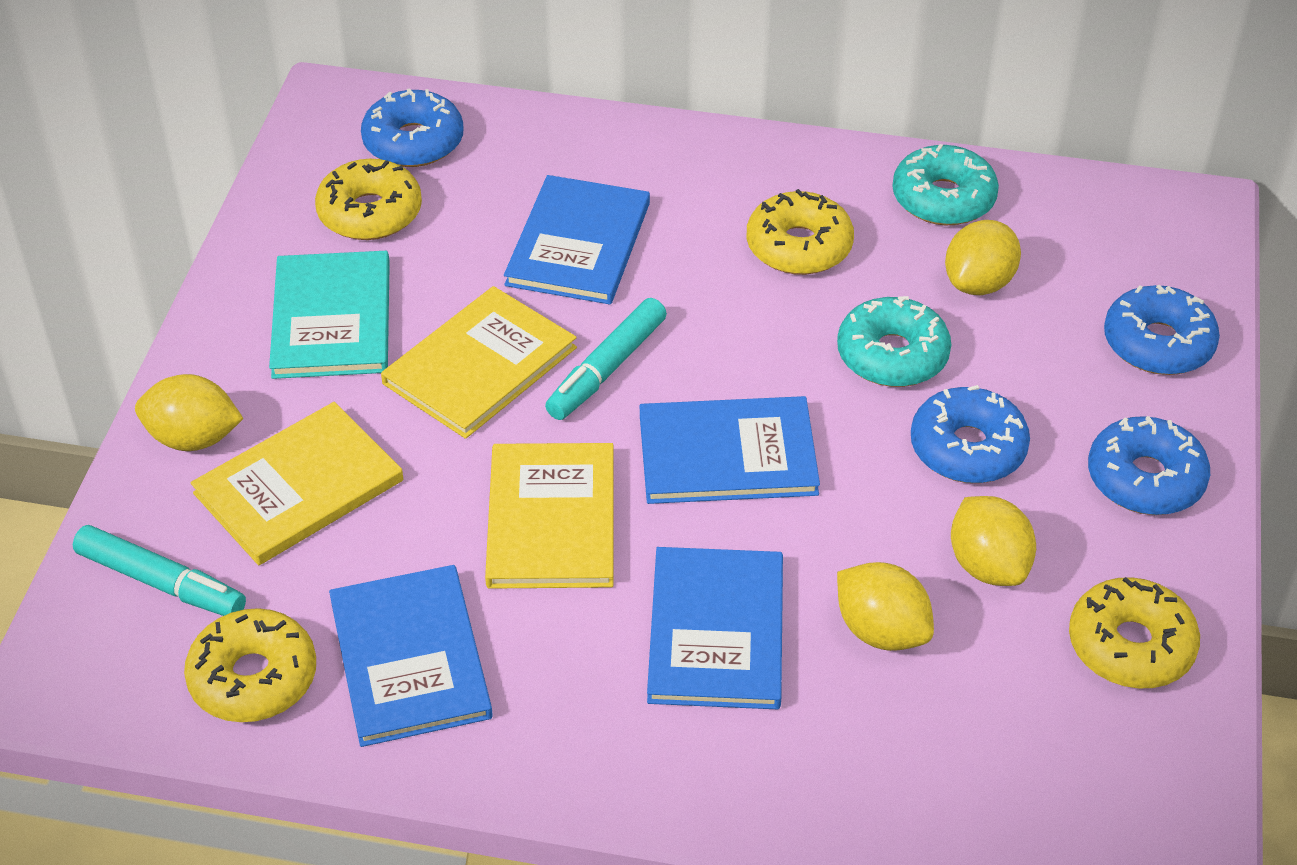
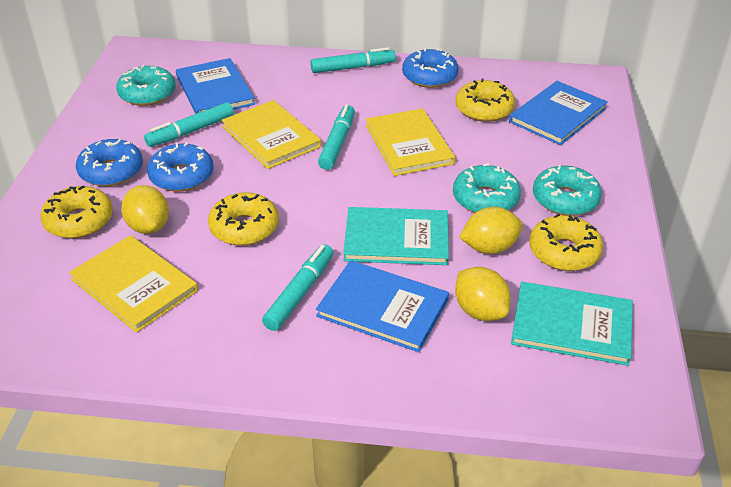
blue book: [329,565,493,747] [504,175,650,304] [640,396,820,504] [647,547,783,709] = 4 -> [176,58,255,114] [316,260,449,352] [509,81,608,145] = 3
blue donut: [361,88,464,167] [911,385,1030,483] [1088,416,1210,515] [1104,285,1220,375] = 4 -> [76,139,143,186] [147,142,214,192] [402,48,459,88] = 3
turquoise book: [269,251,390,379] = 1 -> [343,207,449,265] [511,282,633,366] = 2
turquoise donut: [837,296,951,387] [893,144,999,225] = 2 -> [116,65,175,106] [453,163,521,213] [533,165,602,216] = 3
turquoise marker: [73,525,246,616] [545,298,667,420] = 2 -> [144,102,234,147] [262,244,333,331] [310,47,396,73] [318,104,355,170] = 4
yellow lemon: [135,374,244,451] [837,562,934,651] [945,220,1021,295] [951,496,1036,586] = 4 -> [121,185,169,234] [455,267,511,321] [459,207,523,254] = 3

